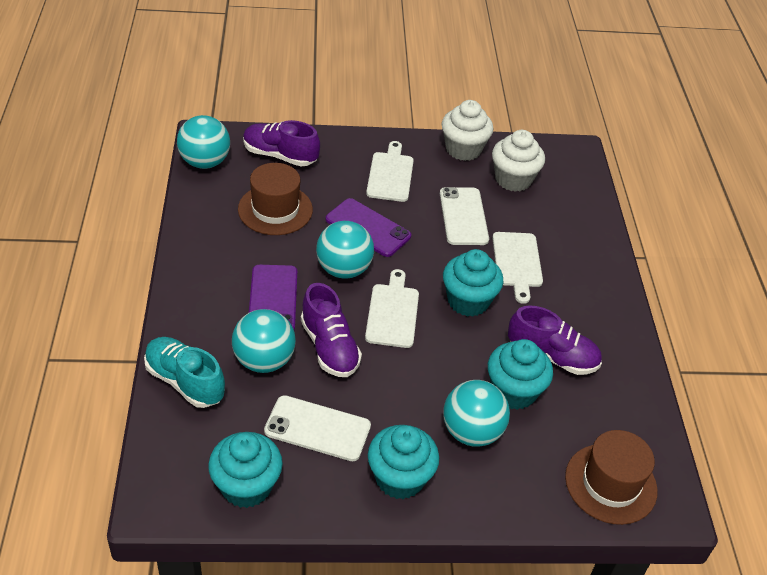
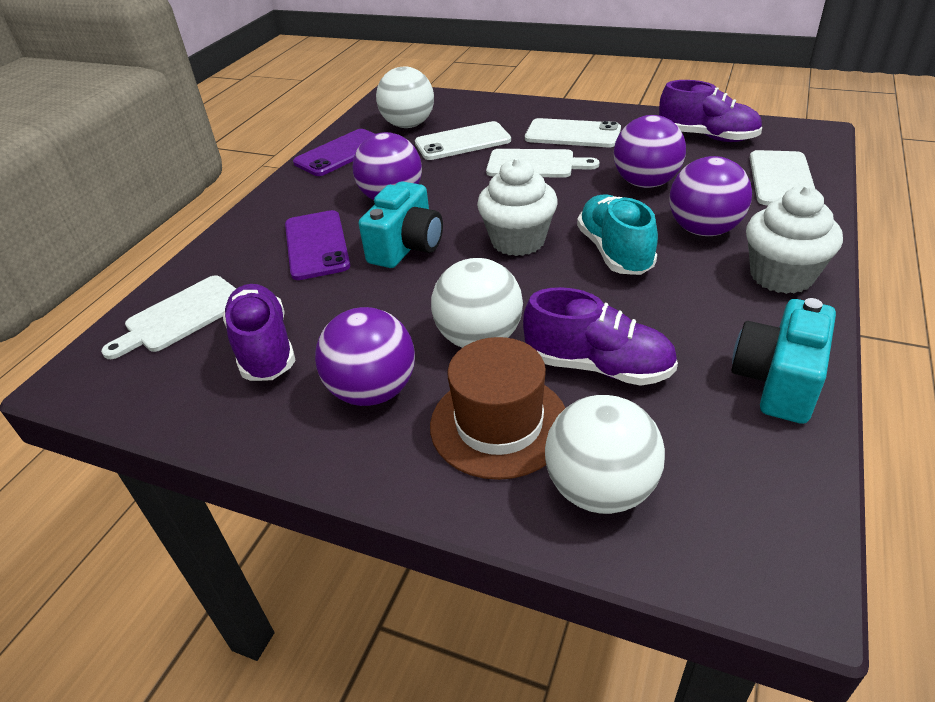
brown hat: [238,163,313,235] [565,430,658,525] = 2 -> [430,337,565,480] = 1
purple ball: none = 0 -> [315,307,415,406] [353,132,422,200] [614,115,686,188] [669,156,752,236] = 4
turquoise ball: [177,115,230,169] [232,309,296,373] [316,221,374,278] [443,380,510,447] = 4 -> none = 0
turquoise camera: none = 0 -> [359,181,443,268] [732,298,836,424] = 2
turquoise cupcake: [208,432,283,508] [368,425,439,499] [443,249,503,317] [488,339,553,410] = 4 -> none = 0
white ball: none = 0 -> [376,67,434,128] [431,258,523,348] [545,395,665,514] = 3
white cutting board: [365,269,419,348] [366,141,414,202] [492,232,543,304] = 3 -> [101,276,236,359] [486,149,599,178] = 2
white phone: [264,395,371,461] [440,187,489,245] = 2 -> [415,121,511,160] [525,118,621,147] [750,150,815,205] = 3

